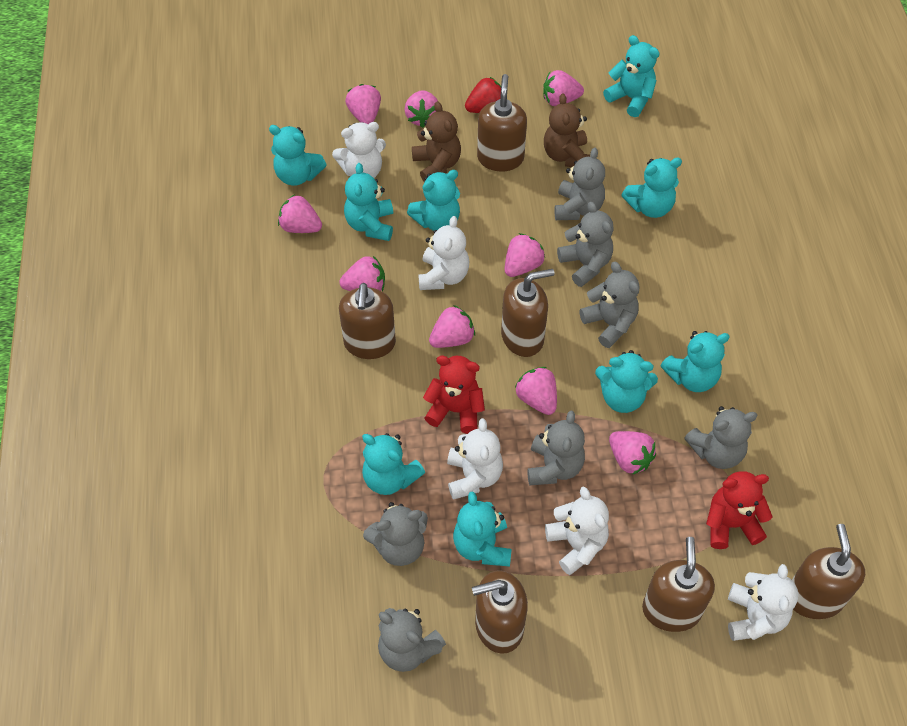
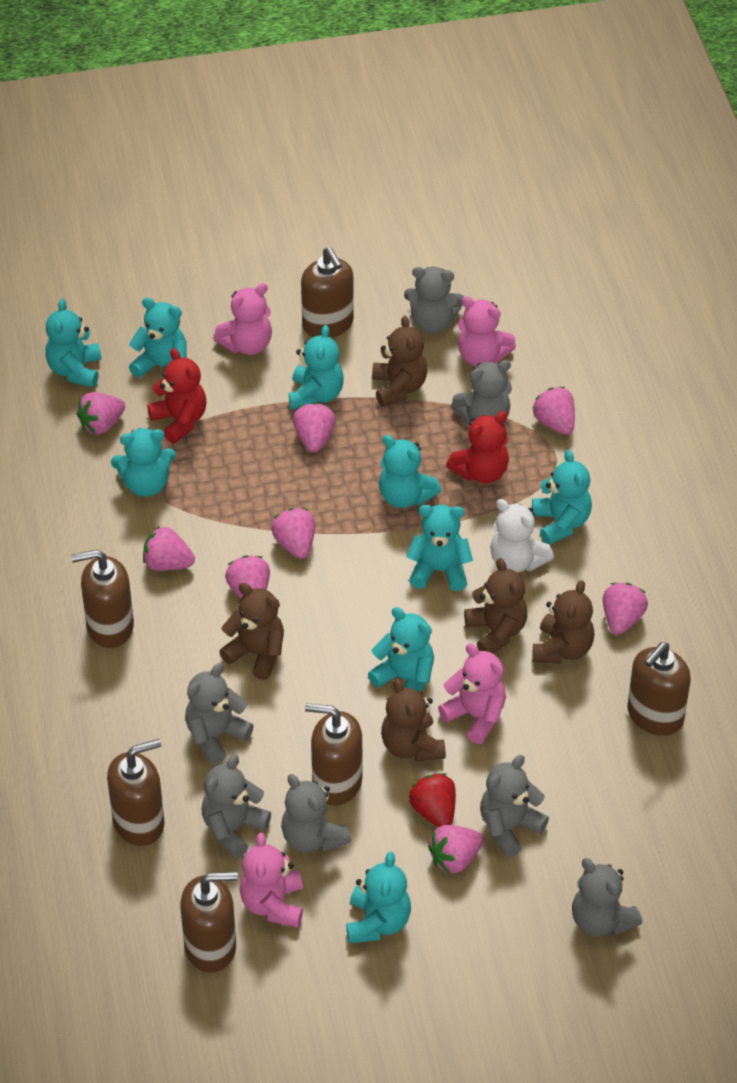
brown teddy bear: [412,101,461,182] [544,93,590,167] = 2 -> [219,583,284,680] [372,316,427,407] [381,678,446,762] [464,558,527,654] [532,580,595,664] = 5
pink strawberry: [278,194,322,233] [339,256,385,292] [345,84,381,124] [405,90,438,128] [429,305,475,348] [505,233,545,277] [515,367,557,415] [543,70,584,106] [609,431,656,475] = 9 -> [77,392,125,435] [143,526,195,571] [225,555,270,598] [271,508,315,559] [293,402,336,452] [428,825,484,874] [532,387,575,435] [603,583,648,635] = 8
pink teddy bear: none = 0 -> [213,283,272,355] [240,833,303,928] [438,644,506,744] [458,296,516,366] = 4
white teddy bear: [332,122,386,178] [418,216,469,290] [447,418,503,500] [545,486,609,575] [728,564,798,641] = 5 -> [490,499,554,573] = 1

